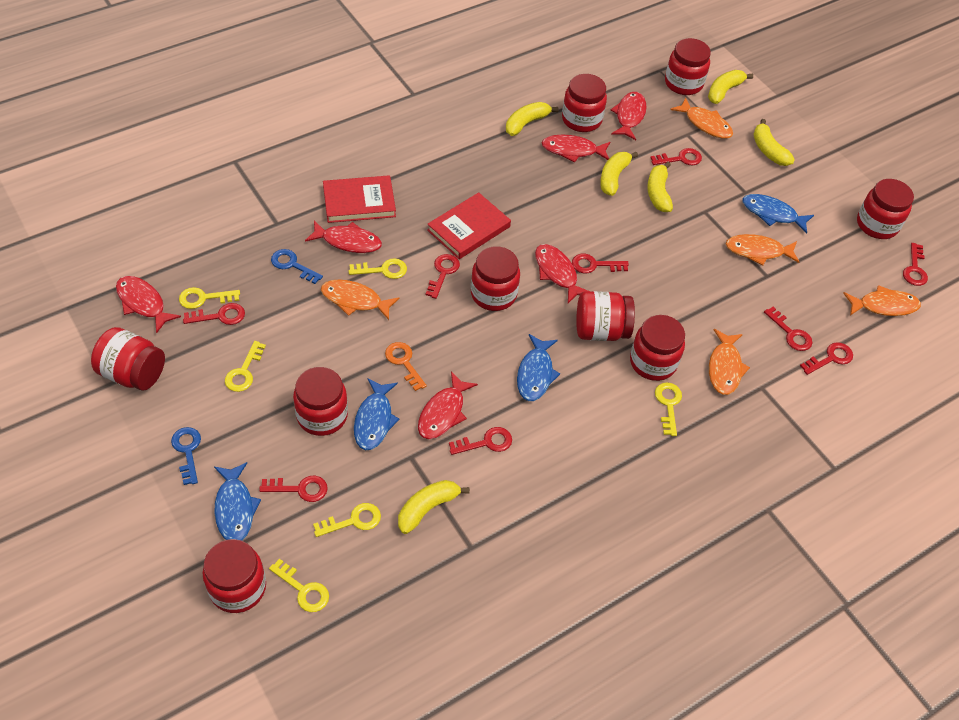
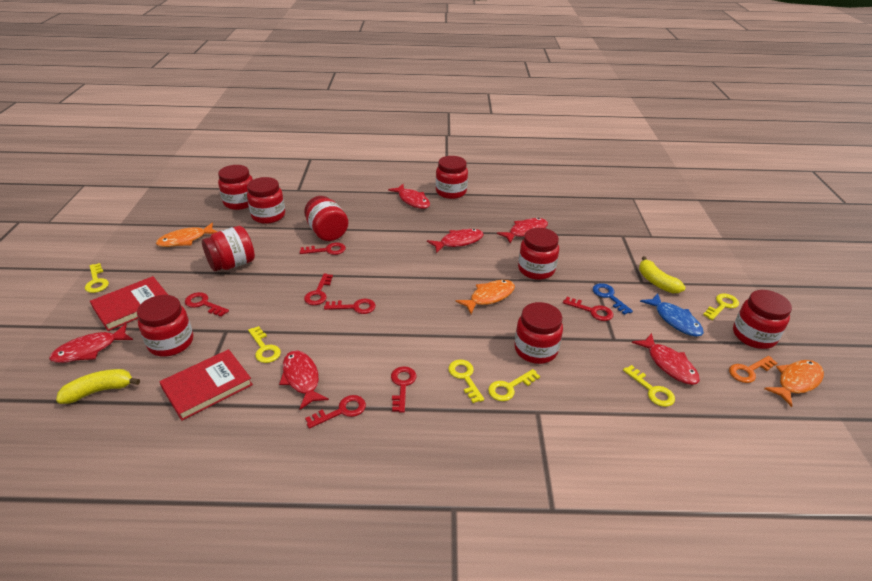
blue fish: [214,462,261,541] [354,378,400,450] [517,334,560,401] [742,194,814,234] = 4 -> [640,293,704,337] = 1
blue key: [171,427,201,485] [271,249,323,284] = 2 -> [593,283,633,315] = 1
orange fish: [321,280,399,320] [670,97,733,139] [709,329,750,395] [726,234,799,266] [843,285,921,316] = 5 -> [156,223,217,247] [455,280,515,314] [764,360,824,407] = 3
red key: [183,303,245,325] [259,476,328,502] [425,254,460,299] [449,427,512,455] [572,254,629,273] [651,148,702,165] [764,307,812,351] [800,342,853,375] [903,243,928,286] = 9 -> [185,292,229,317] [300,242,346,255] [304,273,333,305] [305,395,366,429] [324,299,376,314] [391,366,416,413] [563,297,613,321] = 7
yellow banana: [398,480,470,534] [506,102,559,136] [600,152,638,196] [647,162,673,212] [708,70,753,104] [753,119,795,166] = 6 -> [56,369,140,404] [639,256,686,293] = 2

